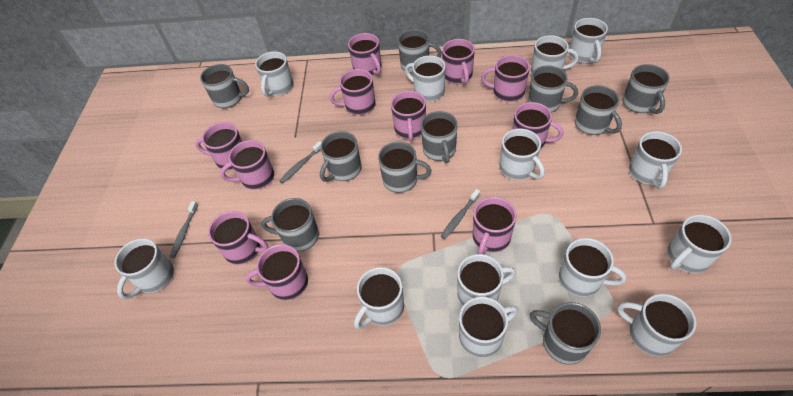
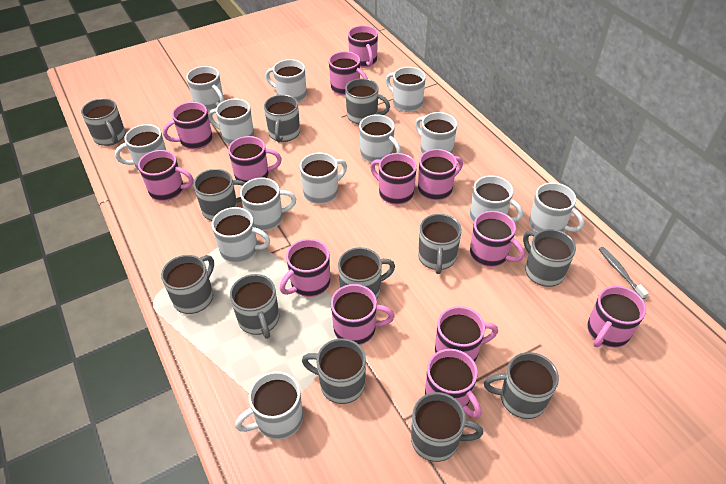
grey mug: [200,64,249,108] [261,198,319,252] [320,131,361,182] [378,142,432,193] [398,29,442,74] [421,111,458,163] [528,65,578,113] [530,302,601,365] [575,85,622,135] [623,64,670,114] = 10 -> [81,98,126,146] [161,255,214,314] [193,169,245,221] [230,274,279,339] [264,95,300,143] [302,338,366,404] [338,247,395,299] [345,78,390,124] [411,392,483,462] [418,214,462,274] [484,352,559,419] [523,229,576,287] = 12
grey toothbrush: [170,201,198,258] [279,141,322,183] [441,189,480,239] = 3 -> [599,247,649,299] = 1
pink mug: [195,122,243,170] [208,211,268,265] [220,140,274,190] [246,244,308,300] [330,69,376,115] [348,33,381,76] [391,91,426,141] [442,39,475,84] [473,197,516,255] [481,55,530,102] [512,102,563,149] = 11 -> [138,150,194,201] [163,102,213,150] [228,136,282,183] [280,239,330,297] [329,51,368,96] [331,284,395,345] [348,25,378,68] [370,153,417,205] [418,149,463,200] [425,349,481,418] [435,306,498,362] [470,211,525,267] [587,286,646,348] = 13

